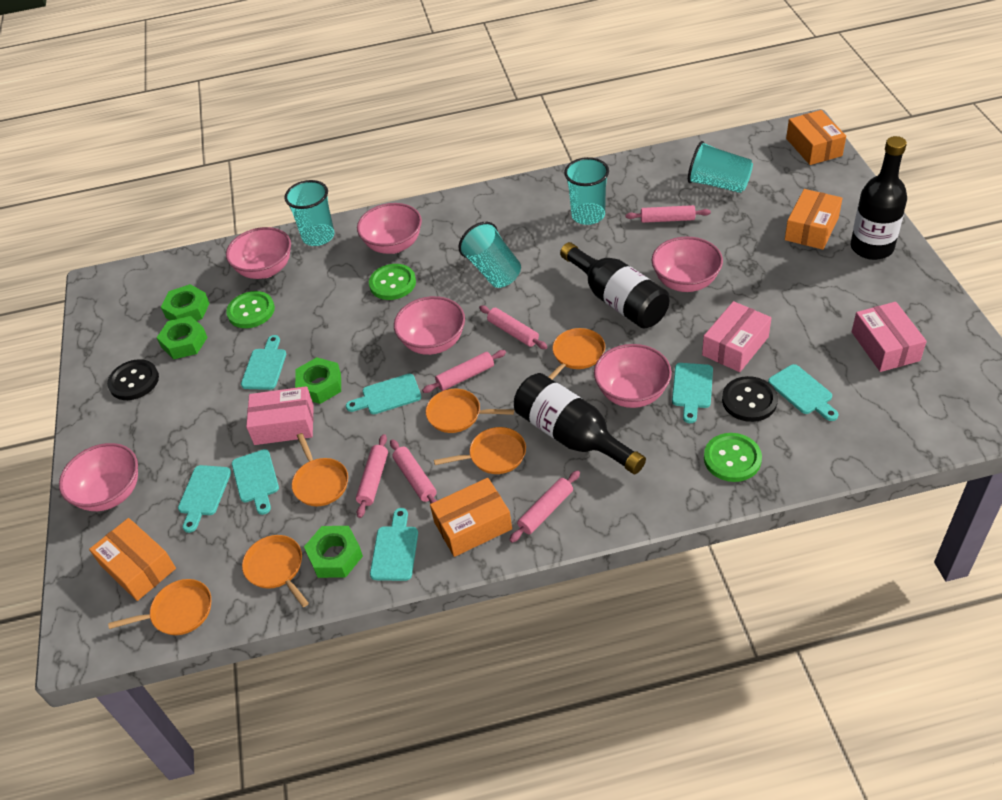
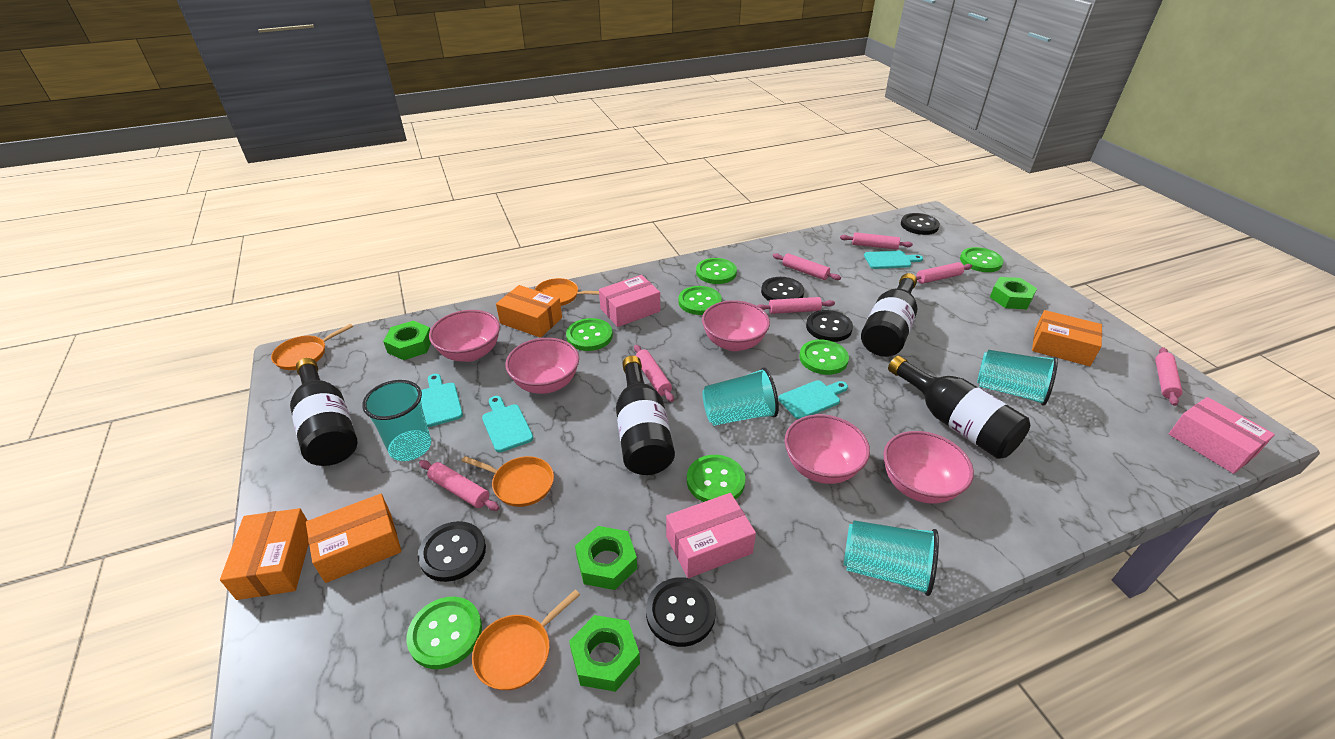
black bottle: [514,373,646,474] [560,242,669,329] [851,136,907,260] = 3 -> [290,358,358,466] [616,356,675,475] [861,273,917,357] [888,356,1030,459] = 4
black button: [107,359,159,400] [722,376,778,422] = 2 -> [418,521,486,582] [646,577,716,647] [761,277,804,301] [806,310,853,342] [901,213,940,235] = 5
green button: [226,291,275,328] [369,264,416,300] [704,433,762,482] = 3 -> [406,597,482,669] [566,318,613,351] [678,286,722,315] [687,455,745,502] [696,258,737,284] [799,340,849,375] [960,247,1003,272] = 7
orange pan: [108,579,211,635] [242,535,309,607] [292,433,348,506] [426,389,514,433] [434,427,526,474] [548,328,605,380] = 6 -> [271,324,353,370] [462,456,554,507] [472,589,580,690] [534,278,599,306] = 4
pink bowl: [59,443,138,511] [226,227,291,279] [357,203,422,254] [394,296,465,355] [594,344,672,408] [652,237,723,292] = 6 -> [429,310,500,362] [505,338,579,394] [702,300,770,351] [784,414,870,484] [883,431,974,504] = 5
pink rolling pin: [356,434,388,518] [390,439,437,504] [422,350,506,393] [479,305,548,349] [510,471,580,543] [626,205,711,223] = 6 -> [419,460,499,511] [634,345,674,402] [757,297,835,314] [773,253,841,280] [840,232,913,250] [915,262,972,284] [1155,347,1183,406] = 7
turquoise cutting board: [178,465,231,533] [232,449,279,515] [241,335,286,390] [346,374,421,414] [370,508,418,581] [672,363,713,423] [768,364,839,421] = 7 -> [421,374,463,427] [482,396,533,452] [778,380,848,419] [864,251,923,269] = 4

